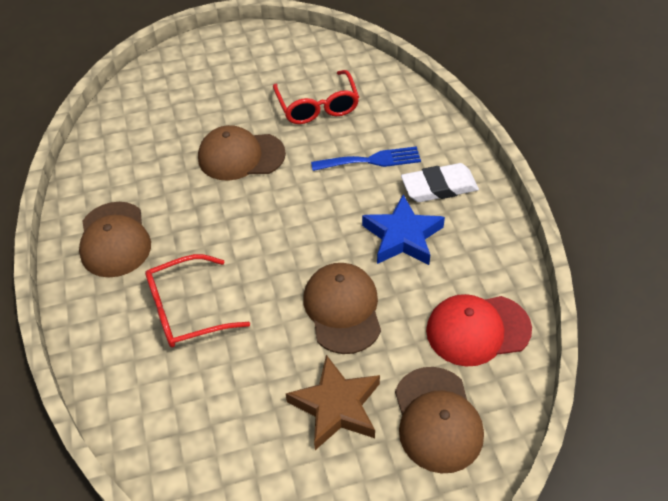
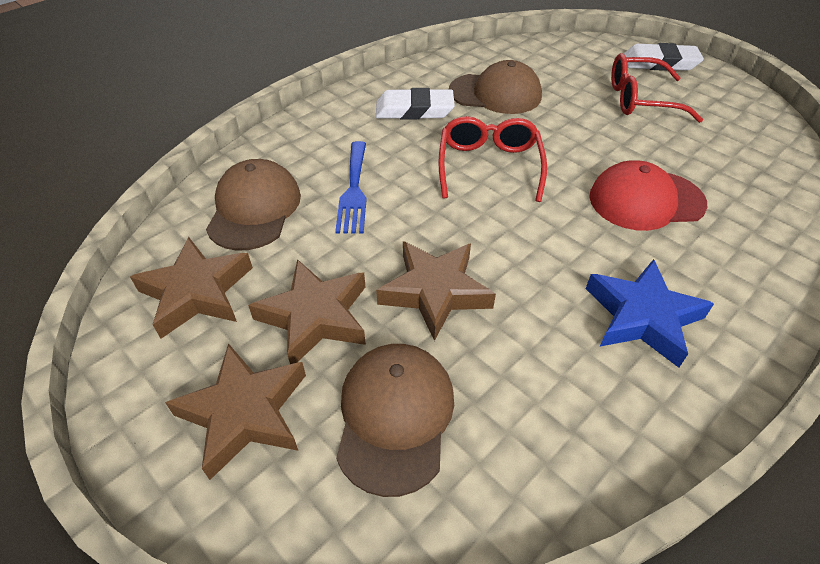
brown cap: [79,202,151,278] [198,125,286,181] [303,263,381,354] [395,367,484,473] = 4 -> [206,159,301,251] [336,344,454,497] [449,60,542,114] = 3
brown star: [285,355,380,450] = 1 -> [130,237,253,339] [165,343,306,480] [248,259,366,364] [376,241,496,341] = 4
white eraser: [401,163,479,202] = 1 -> [376,88,455,120] [624,43,704,71] = 2

